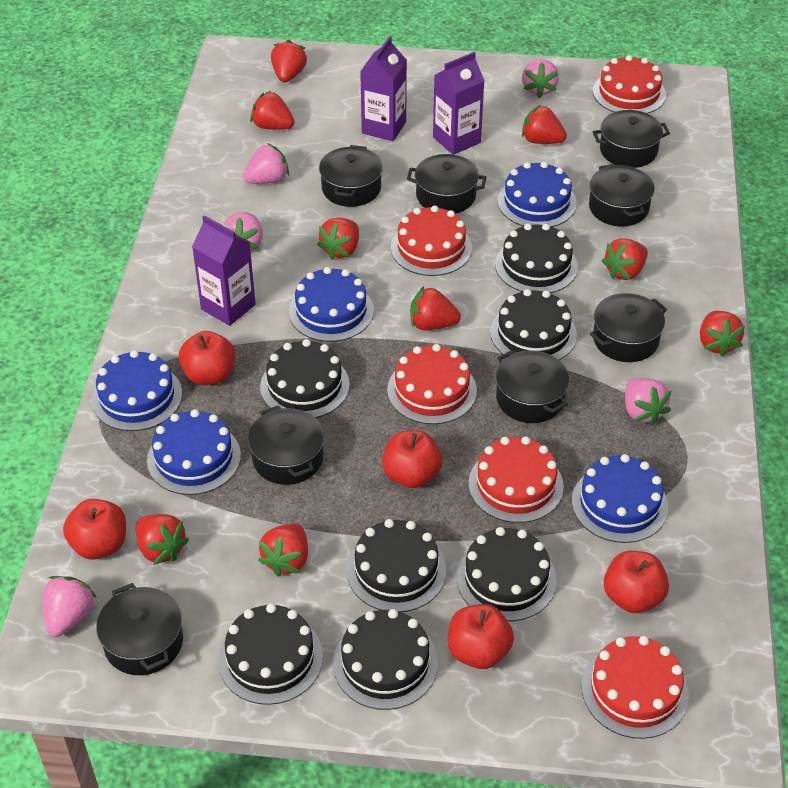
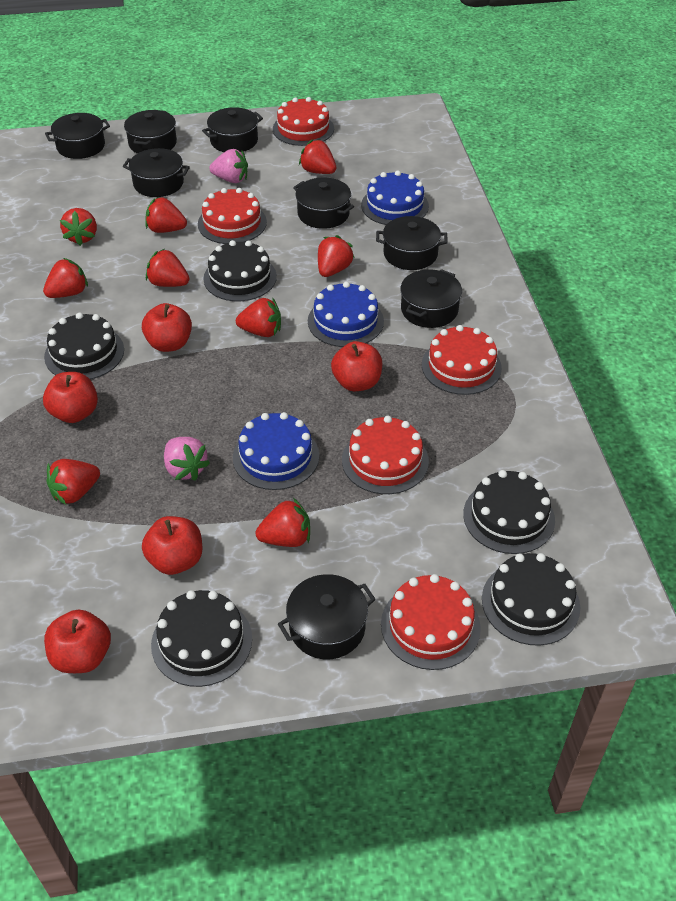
black cake: [218,604,323,705] [260,339,350,418] [333,609,438,710] [347,519,446,612] [456,527,557,621] [490,289,577,360] [495,223,578,293] = 7 -> [44,312,124,379] [151,590,252,687] [203,240,277,301] [463,470,555,554] [482,553,580,646] = 5
blue cake: [92,350,182,431] [147,409,241,495] [289,267,374,342] [497,162,577,227] [572,454,668,543] = 5 -> [233,412,319,490] [308,281,384,347] [361,171,429,225] = 3
pink strawberry: [42,576,97,637] [223,212,263,251] [243,143,289,184] [522,59,559,98] [625,378,671,426] = 5 -> [164,437,210,481] [209,149,248,183] = 2
purple carton: [192,215,256,326] [360,36,407,141] [433,52,485,155] = 3 -> none = 0

